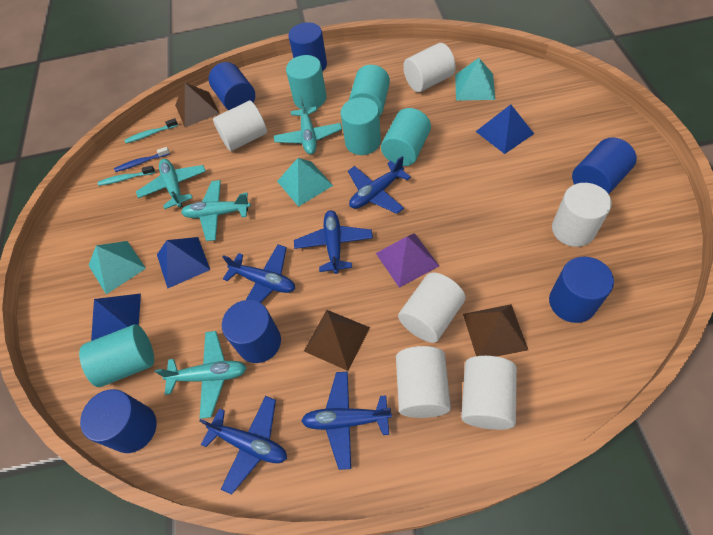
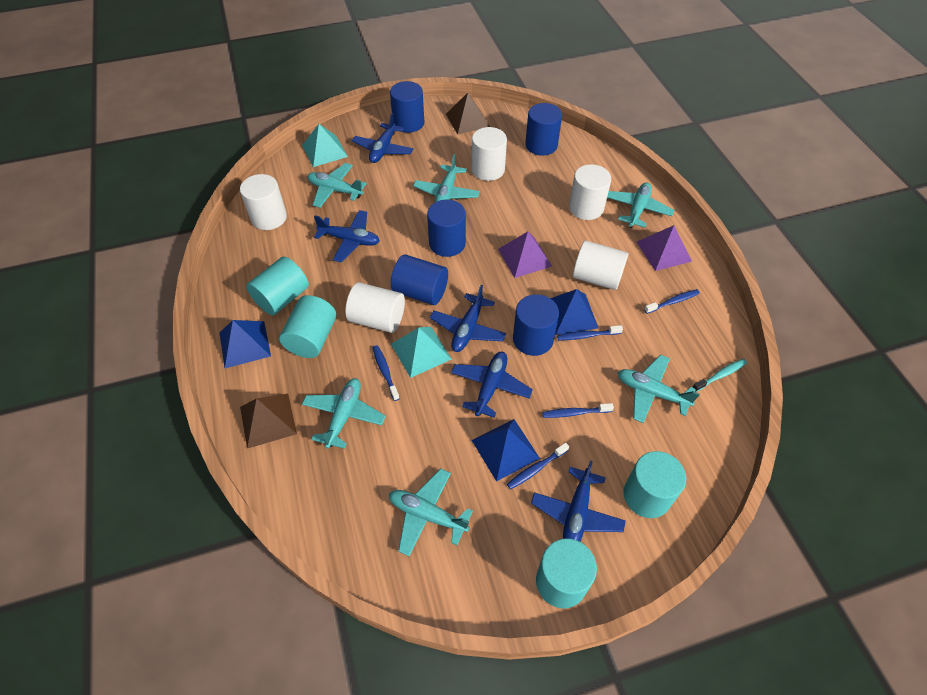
blue cylinder: [80,389,157,453] [209,62,255,110] [222,300,281,363] [289,22,327,72] [549,257,614,323] [572,138,637,194] = 6 -> [390,81,424,133] [391,254,448,305] [427,199,466,257] [513,294,559,356] [525,103,562,156] = 5
blue toothbrush: [114,147,170,172] = 1 -> [373,345,400,401] [507,443,569,489] [542,403,614,418] [557,325,623,341] [644,289,700,314] = 5
brown pyramid: [175,83,220,127] [304,310,370,371] [463,304,528,357] = 3 -> [240,393,297,449] [446,93,490,135] = 2
purple pyramid: [376,233,439,288] = 1 -> [498,232,552,278] [637,225,692,271] = 2
turquoise cylinder: [79,324,154,387] [286,55,327,109] [341,97,381,155] [349,65,390,116] [381,108,431,166] = 5 -> [246,257,309,315] [279,295,337,358] [536,539,597,608] [623,451,686,518] = 4
turquoise plane: [136,159,206,209] [155,331,247,419] [181,180,251,241] [274,96,342,155] = 4 -> [302,378,386,449] [308,163,367,208] [389,469,473,556] [413,154,480,202] [607,182,674,228] [618,355,700,423] = 6
turquoise pyramid: [88,241,146,294] [277,158,333,207] [455,58,495,101] = 3 -> [302,124,348,167] [391,327,452,378] = 2
turquoise toothbrush: [98,166,155,186] [125,118,178,143] = 2 -> [692,359,747,392] = 1
white cylinder: [213,101,267,151] [396,346,451,418] [398,272,466,343] [403,43,456,92] [461,356,517,430] [552,183,612,247] = 6 -> [240,174,287,230] [345,282,405,333] [471,127,507,181] [569,164,611,220] [573,240,628,290] = 5

